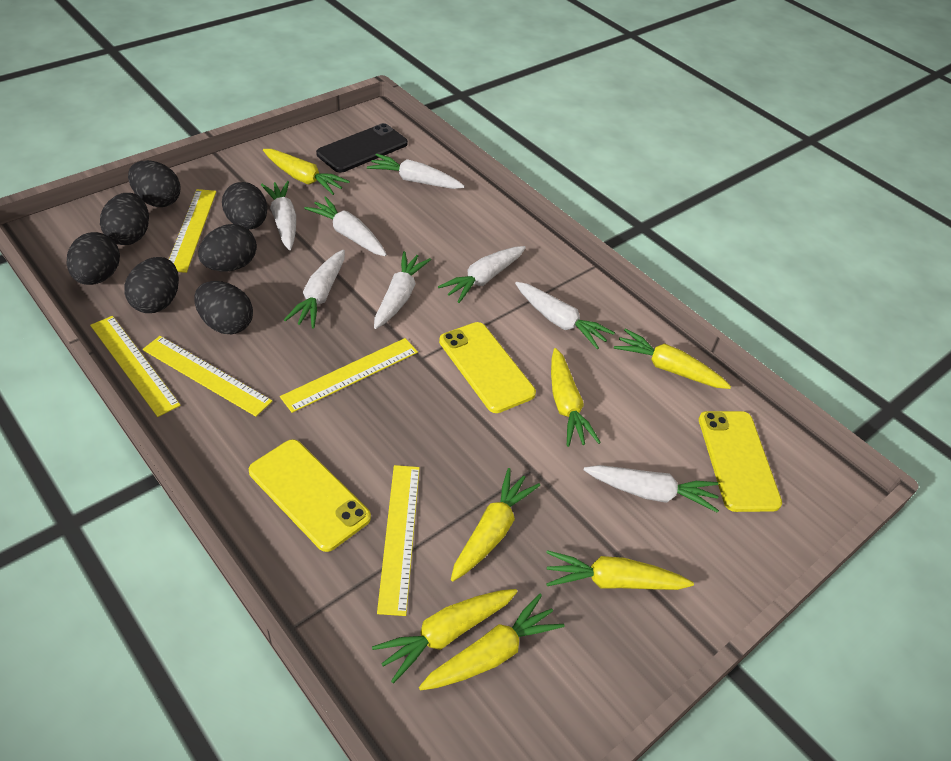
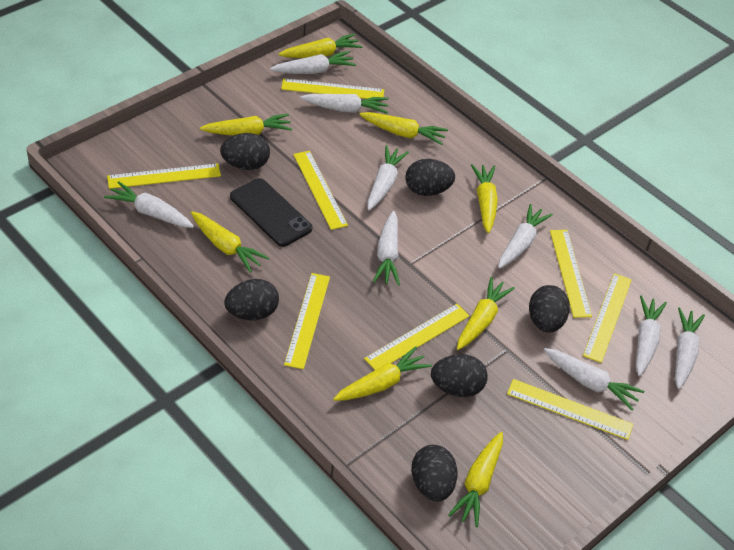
black egg: [67,232,120,285] [100,193,149,245] [124,257,179,313] [128,160,181,207] [194,281,253,334] [198,224,257,272] [222,182,267,229] = 7 -> [220,133,270,170] [224,279,279,321] [405,159,455,196] [411,445,458,501] [431,354,488,397] [529,285,570,333] = 6
white carrot: [261,181,296,250] [284,250,345,328] [304,197,387,256] [367,153,465,189] [374,251,431,329] [438,246,526,303] [515,282,615,349] [584,465,719,513] = 8 -> [104,181,194,228] [270,51,356,74] [300,94,389,114] [367,145,409,210] [373,211,400,285] [498,204,553,269] [544,348,644,411] [636,295,667,376] [675,308,705,389] = 9
yellow carrot: [263,149,350,195] [372,589,517,684] [419,594,564,690] [451,468,540,581] [546,550,694,590] [551,348,601,447] [614,329,731,389] = 7 -> [191,211,269,273] [200,114,292,135] [278,33,362,58] [333,346,432,401] [359,112,448,145] [448,432,503,527] [457,277,515,350] [471,164,498,233] = 8
yellow phone: [249,439,371,552] [439,322,536,413] [699,411,782,512] = 3 -> none = 0
yellow ruler: [90,316,181,417] [143,336,272,417] [169,189,216,273] [280,338,418,413] [377,465,420,616] = 5 -> [107,163,221,189] [281,78,384,101] [284,273,330,369] [293,151,348,230] [364,304,470,370] [507,379,633,440] [550,230,592,318] [583,273,632,363] = 8

